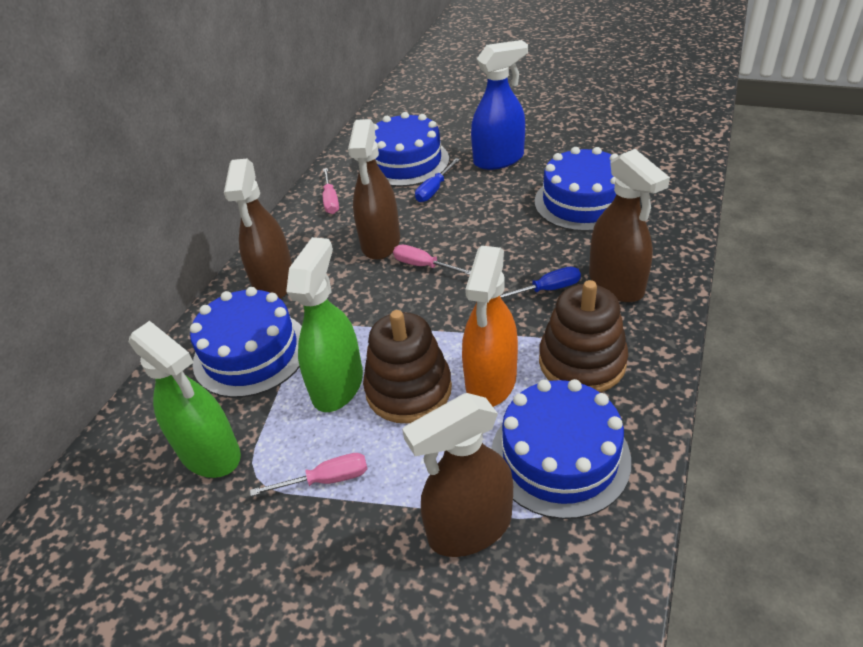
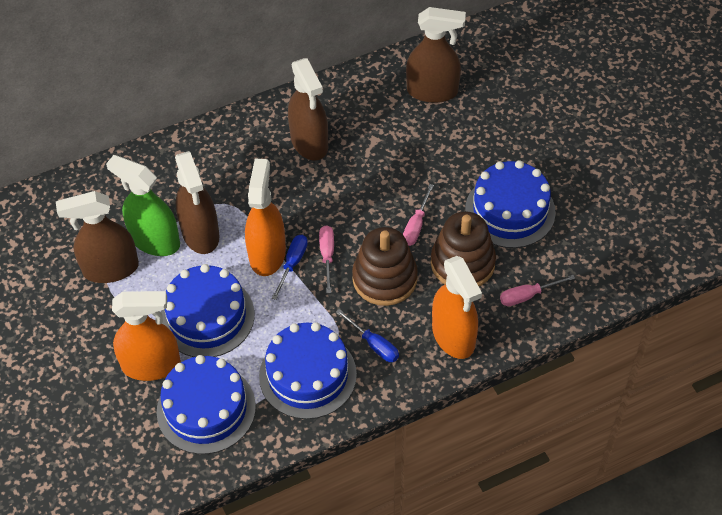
blue spray bottle: [471,40,528,170] = 1 -> none = 0
green spray bottle: [129,321,241,478] [286,237,363,412] = 2 -> [106,155,180,256] = 1
orange spray bottle: [462,246,518,407] = 1 -> [112,291,181,381] [245,158,286,276] [432,256,482,359] = 3

